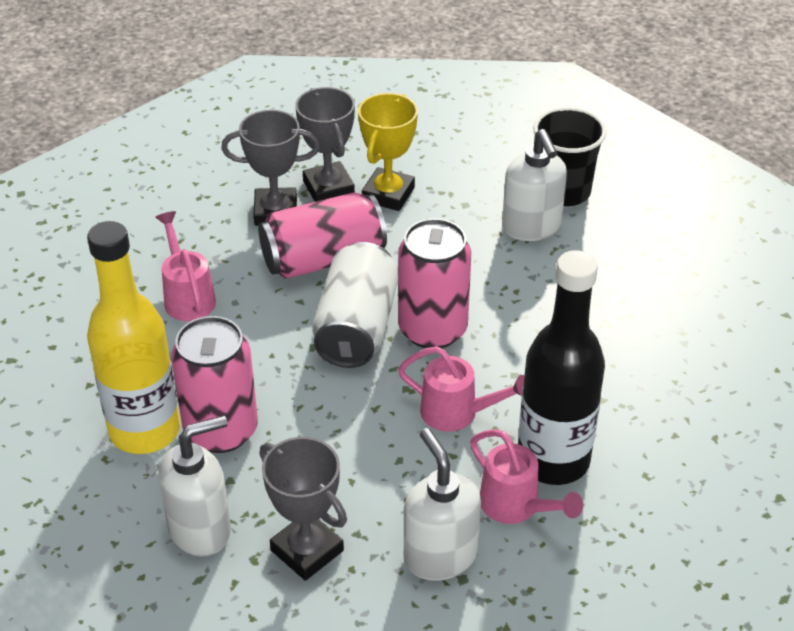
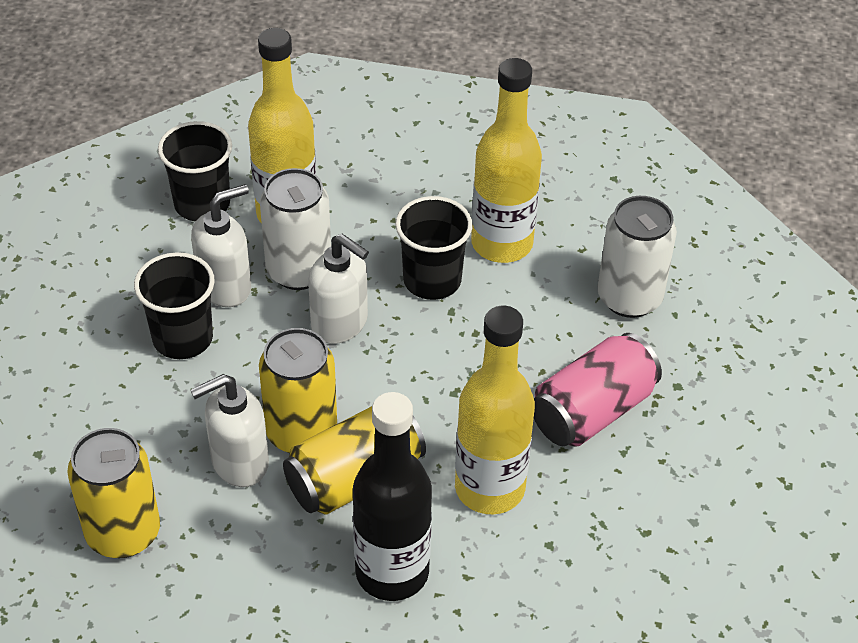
black cup: [533,107,607,206] = 1 -> [134,252,215,359] [158,121,232,222] [395,196,472,300] = 3
grey trophy: [221,110,320,226] [260,437,347,581] [295,87,355,202] = 3 -> none = 0
pink can: [171,316,258,453] [258,192,387,279] [398,218,471,348] = 3 -> [534,333,662,447] = 1
pink watering can: [155,211,216,321] [398,346,524,432] [470,429,583,524] = 3 -> none = 0
white can: [312,242,398,368] = 1 -> [260,168,331,290] [598,196,677,318] = 2
yellow bottle: [87,221,180,454] = 1 -> [248,28,316,224] [455,306,535,514] [471,58,542,263] = 3
yellow can: none = 0 -> [67,428,160,558] [259,328,337,453] [283,406,426,514] = 3
yellow trophy: [358,93,418,211] = 1 -> none = 0

